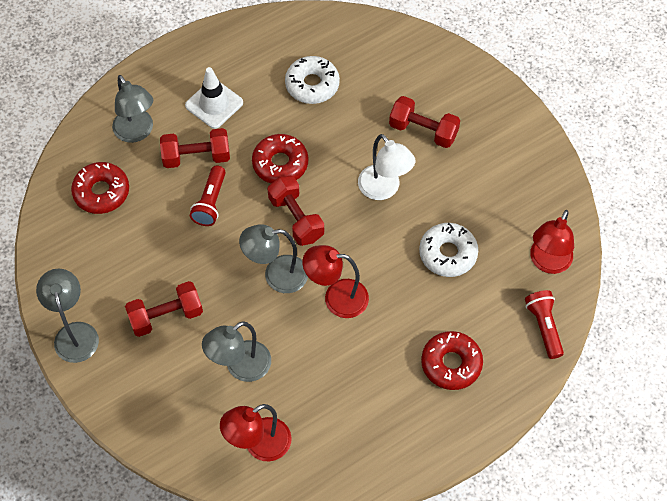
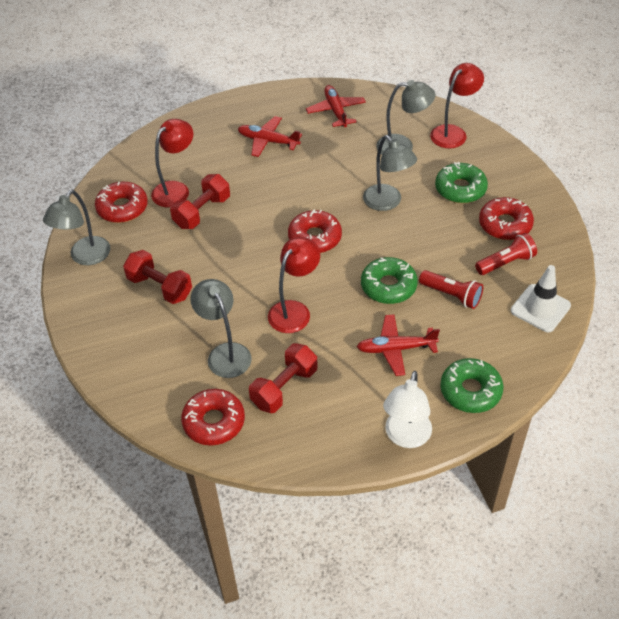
green donut: none = 0 -> [361,257,418,304] [435,162,488,203] [440,358,503,413] = 3
red donut: [71,162,129,214] [252,134,308,184] [421,331,483,390] = 3 -> [95,181,148,223] [181,389,245,445] [288,210,342,253] [479,197,534,240] = 4
red dumbbell: [125,281,203,337] [160,128,230,168] [268,176,324,246] [389,96,460,148] = 4 -> [123,250,192,304] [170,174,230,229] [249,343,318,413] = 3
red plane: none = 0 -> [238,116,302,157] [306,85,366,127] [357,314,440,376] = 3
white donut: [285,56,340,104] [419,223,478,277] = 2 -> none = 0

